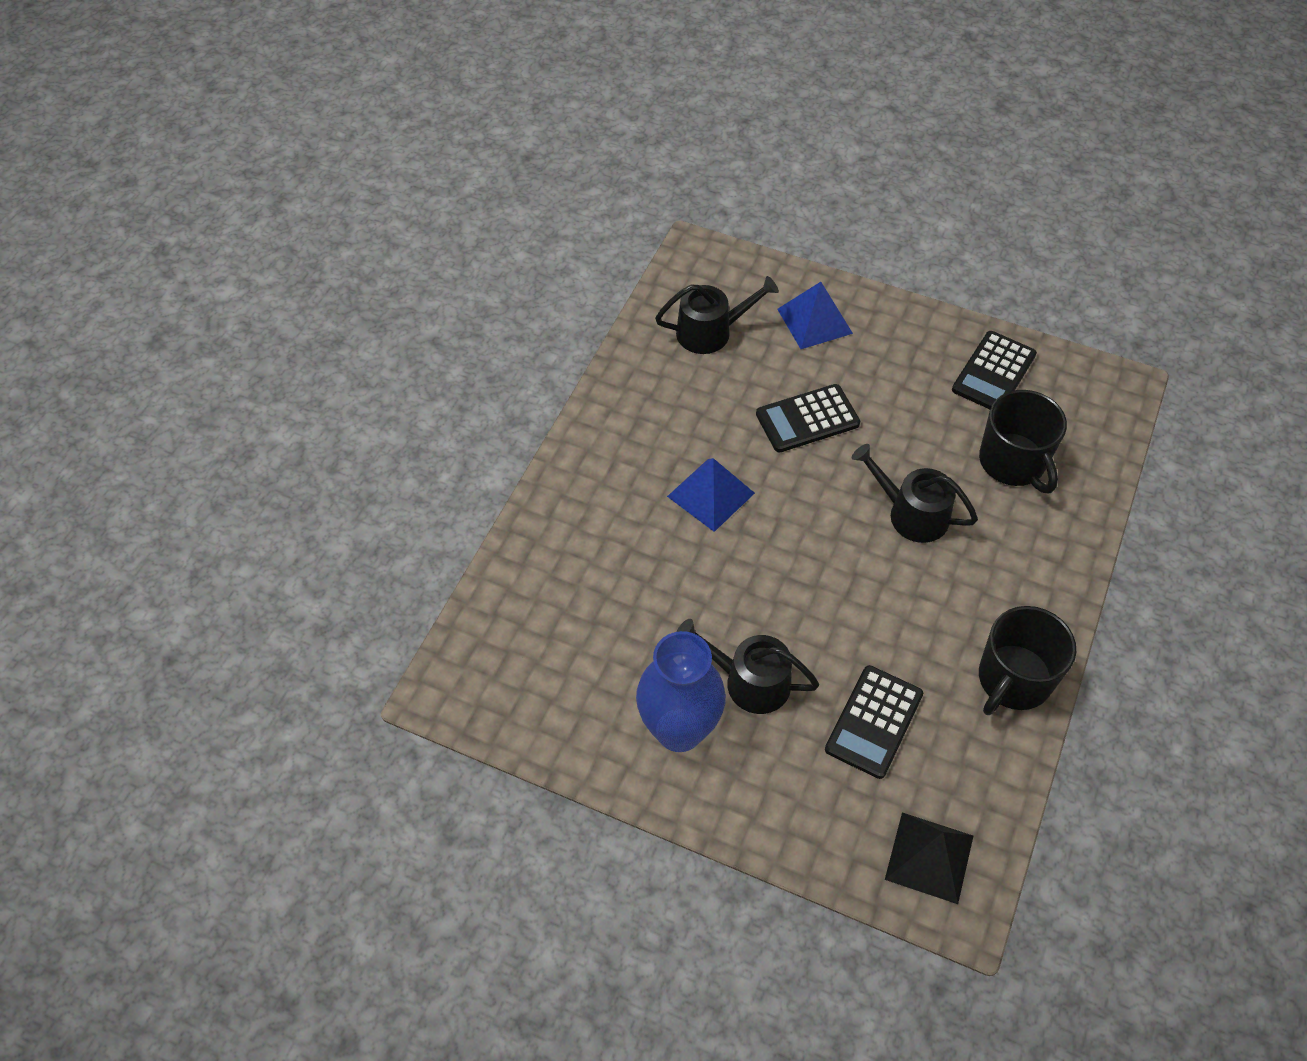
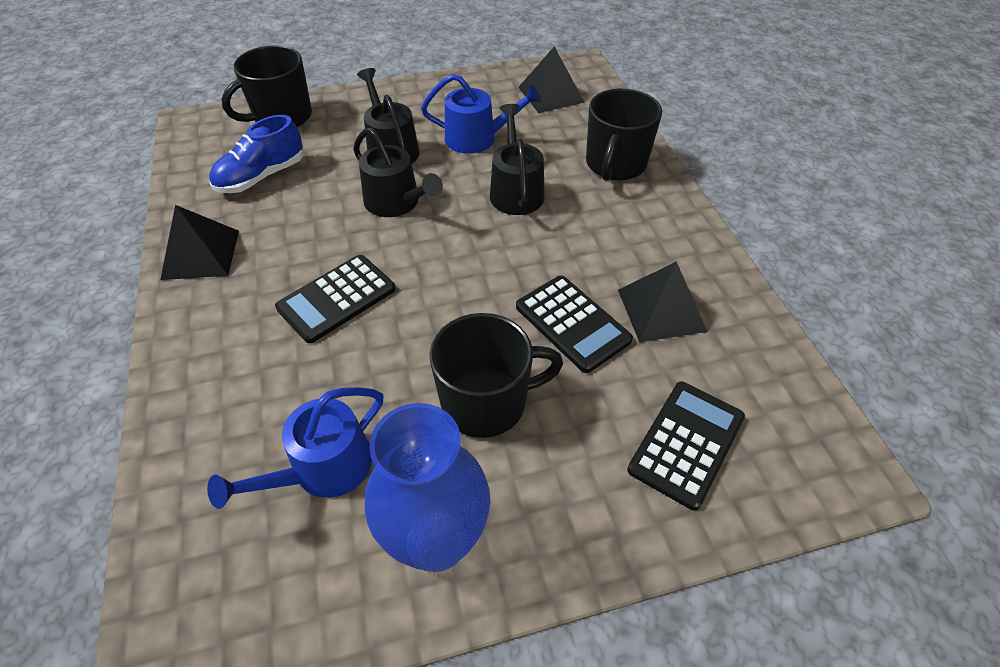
black mug: [979,390,1067,494] [979,606,1076,715] = 2 -> [222,45,312,127] [430,313,563,438] [586,89,662,181] = 3
black pyramid: [885,813,973,904] = 1 -> [160,205,239,280] [518,46,585,113] [618,262,707,342] = 3
blue pyramid: [667,458,755,532] [777,282,853,349] = 2 -> none = 0
blue shoe: none = 0 -> [209,115,303,193] = 1
blue watering can: none = 0 -> [207,387,383,509] [421,74,541,154] = 2

